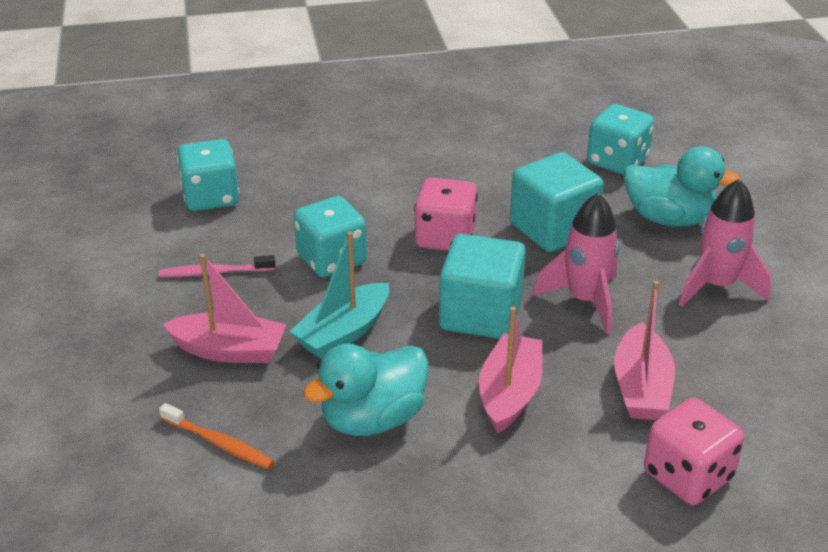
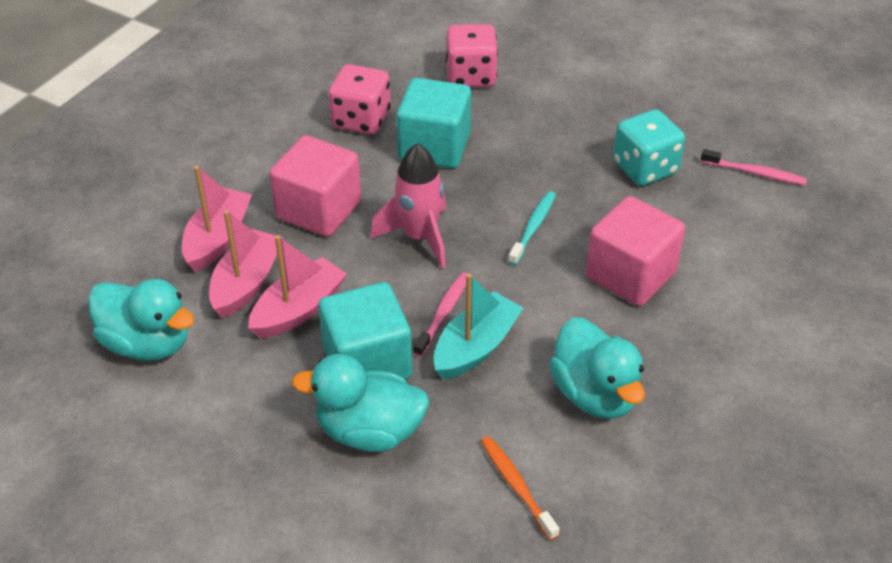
pink cube: none = 0 -> [270,135,361,237] [586,196,685,306] = 2
pink rocket: [533,193,620,334] [679,179,771,307] = 2 -> [370,143,446,269] = 1
pink toothbrush: [159,255,275,277] = 1 -> [414,272,467,357] [701,149,807,185] = 2
turquoise dice: [177,139,240,211] [294,196,367,277] [587,104,654,175] = 3 -> [613,110,685,186] = 1
turquoise duck: [303,344,429,436] [624,146,742,226] = 2 -> [88,279,195,361] [292,354,429,452] [549,317,645,419] = 3
turquoise toothbrush: none = 0 -> [508,191,556,265] = 1

